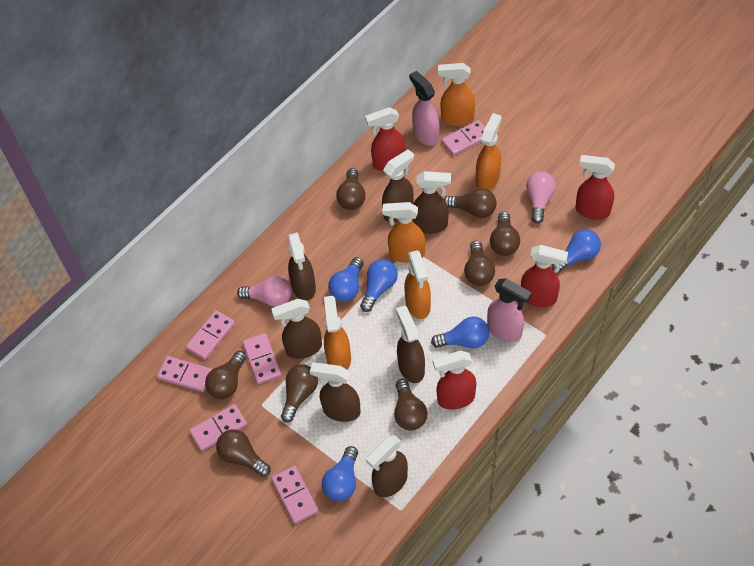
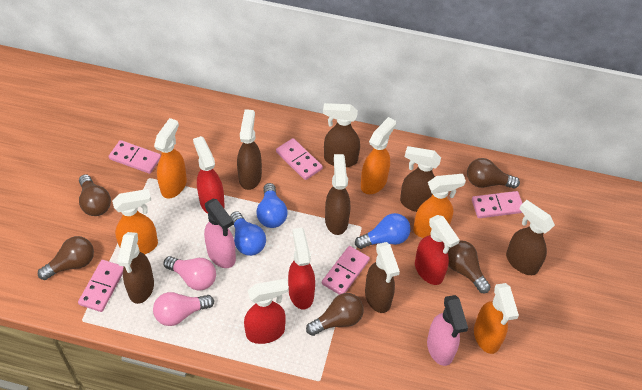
blue light bulb: [322,446,358,501] [328,257,363,302] [360,259,398,312] [431,316,489,348] [551,229,601,273] = 5 -> [230,211,266,256] [256,183,288,228] [355,213,411,249] = 3
brown light bulb: [205,351,246,399] [216,429,271,477] [281,365,318,423] [336,168,366,210] [394,379,427,430] [444,188,497,218] [464,241,495,286] [490,212,520,256] = 8 -> [38,236,94,280] [79,174,111,216] [306,293,364,336] [448,241,491,293] [467,158,520,189] = 5
pink domino: [157,356,212,392] [186,310,235,360] [189,404,247,451] [243,333,281,384] [271,466,319,524] [441,120,485,156] = 6 -> [78,260,124,312] [109,140,161,174] [276,138,323,180] [322,246,370,295] [472,191,522,218] = 5

